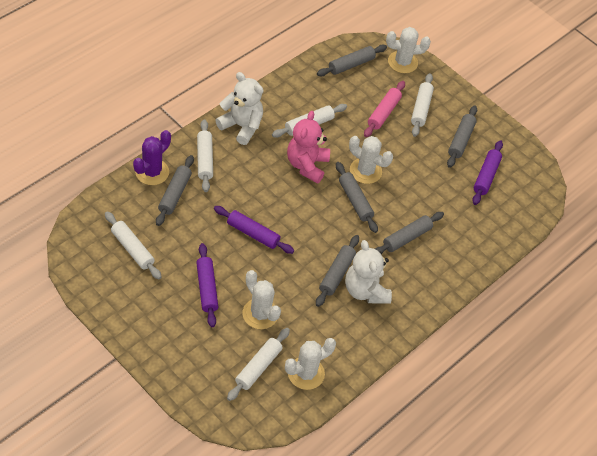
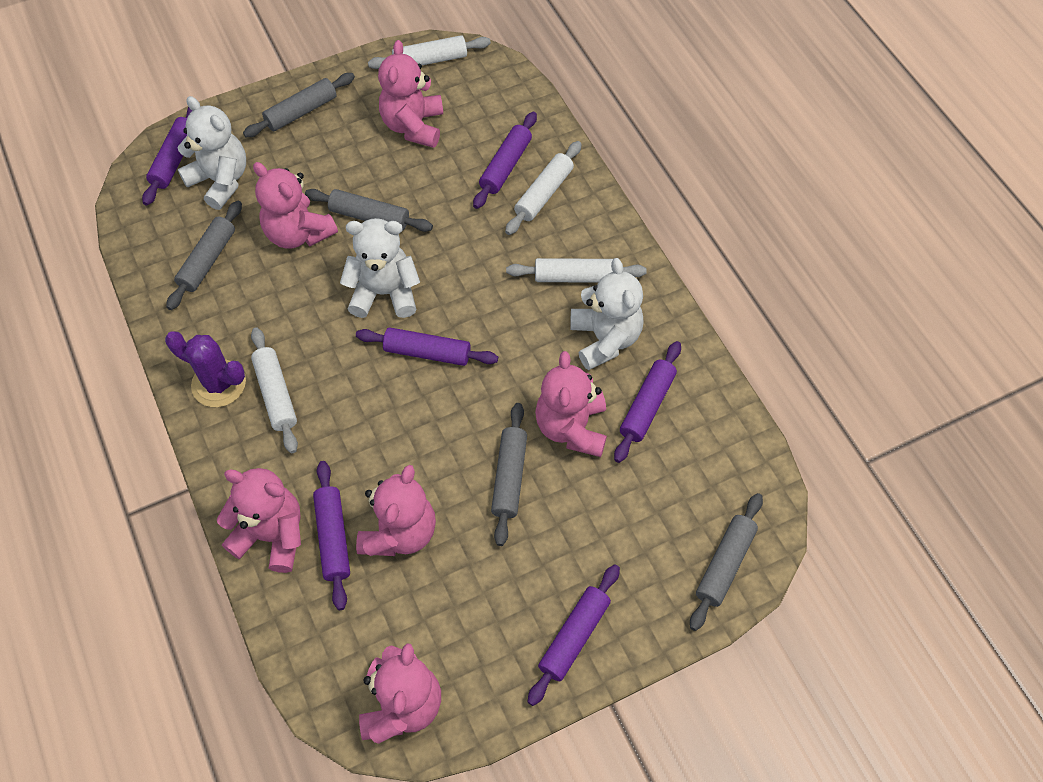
grey rolling pin: [156,155,194,226] [316,235,359,307] [317,45,387,76] [336,162,378,233] [375,212,444,253] [447,106,477,168] = 6 -> [166,201,242,310] [243,73,355,137] [305,189,433,232] [491,403,527,546] [690,493,763,631] = 5
pink rolling pin: [364,81,405,137] = 1 -> none = 0
pink teddy bear: [287,111,330,184] = 1 -> [217,468,301,573] [253,162,338,249] [356,465,436,556] [359,644,441,744] [378,40,443,148] [535,351,607,457] = 6
purple rolling pin: [196,243,218,327] [214,206,294,254] [472,140,503,205] = 3 -> [142,107,192,206] [313,461,350,610] [356,327,498,366] [473,112,537,209] [528,564,620,706] [614,341,681,463] = 6
white cactus: [242,270,281,329] [285,338,336,390] [349,136,393,184] [386,27,431,73] = 4 -> none = 0
white rolling pin: [105,211,162,280] [197,119,213,192] [227,328,290,401] [272,104,347,138] [411,73,434,137] = 5 -> [251,327,298,453] [368,35,491,69] [505,141,582,235] [506,258,647,283] = 4
white teddy bear: [216,72,263,145] [345,240,392,304] = 2 -> [177,96,246,210] [340,218,420,318] [570,258,644,370] = 3

